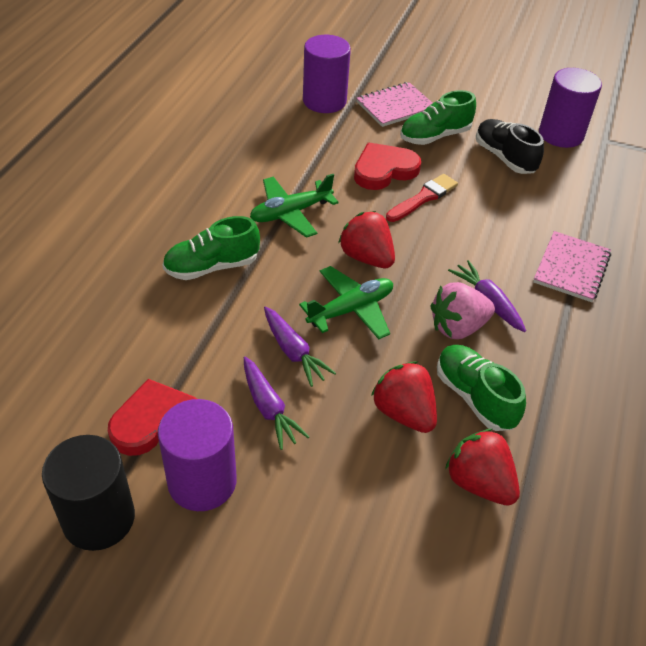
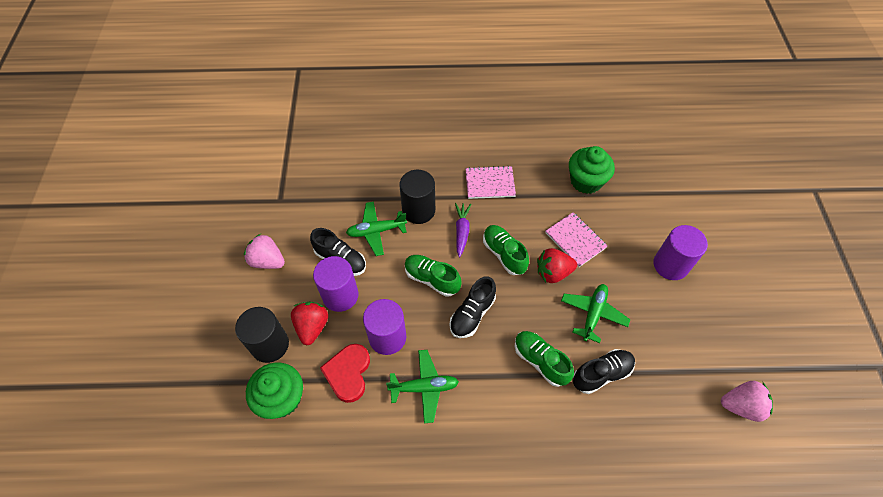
black cylinder: [42,435,135,551] = 1 -> [235,307,289,363] [399,170,435,224] = 2
black shoe: [476,119,544,174] = 1 -> [310,228,366,276] [449,276,496,338] [573,349,635,394] = 3
green cupcake: none = 0 -> [246,362,303,419] [569,146,615,194] = 2
green plane: [250,174,339,238] [299,266,393,339] = 2 -> [346,201,407,256] [386,350,459,423] [561,284,630,343] = 3
pink strawberry: [430,282,495,339] = 1 -> [244,234,285,269] [721,381,773,422] = 2
purple carrot: [244,357,310,450] [264,307,336,387] [448,260,526,332] = 3 -> [455,203,471,257] = 1
red brush: [386,174,458,222] = 1 -> none = 0
red heart: [108,379,197,456] [354,143,421,190] = 2 -> [320,344,370,403] = 1
red strawberry: [338,211,395,268] [371,361,437,433] [445,429,520,506] = 3 -> [291,301,328,345] [537,248,577,283] = 2

